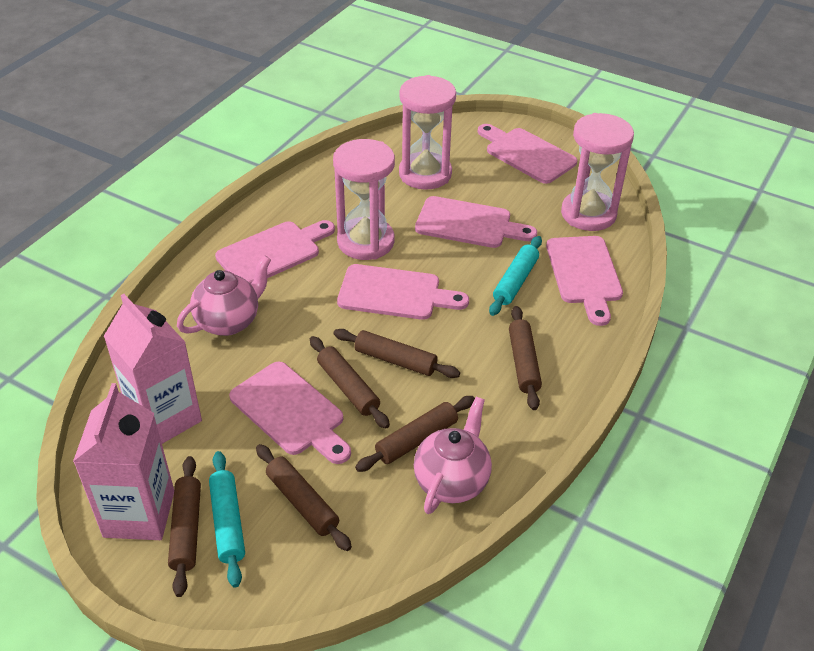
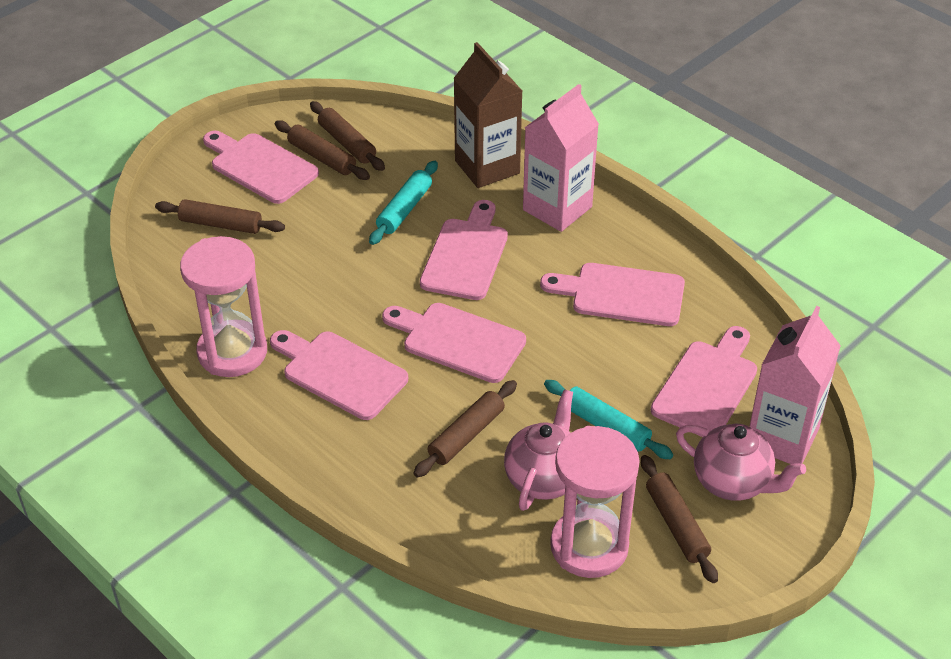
brown carton: none = 0 -> [453,42,522,188] = 1
brown rolling pin: [168,456,201,597] [256,444,352,551] [310,336,390,429] [333,329,460,378] [355,396,475,472] [509,306,542,410] = 6 -> [155,199,285,234] [275,120,370,180] [310,101,385,171] [413,380,517,477] [641,455,718,583] = 5
pink hourglass: [333,139,395,260] [399,75,456,190] [561,113,634,231] = 3 -> [180,236,267,377] [550,426,640,578] = 2

